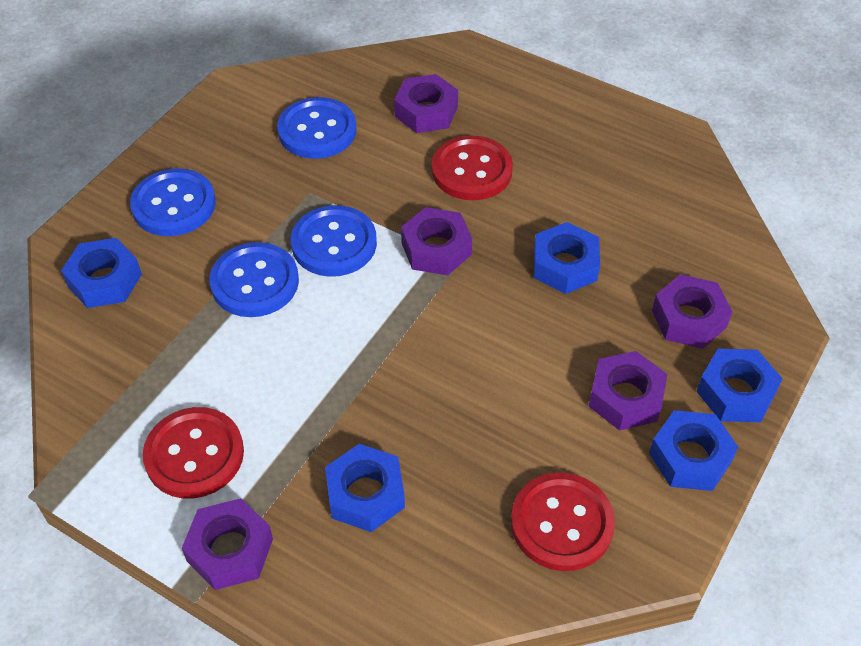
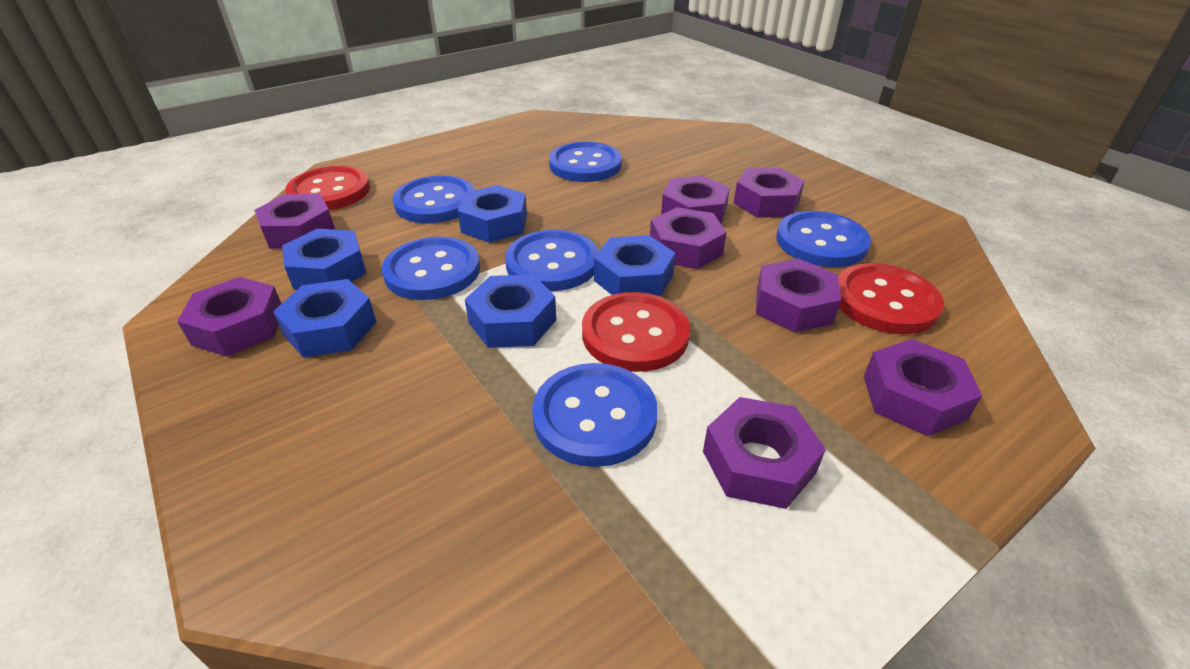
blue button: [130,168,216,236] [209,242,299,317] [277,97,356,159] [291,205,377,277] = 4 -> [382,237,480,300] [393,176,475,223] [505,230,598,291] [532,363,658,467] [549,142,622,182] [776,211,871,267] = 6
purple nut: [182,498,273,590] [394,74,458,133] [401,207,472,275] [589,351,667,431] [652,274,732,349] = 5 -> [177,277,282,357] [254,194,335,249] [650,207,727,269] [661,176,730,224] [703,397,826,509] [734,168,805,218] [756,258,841,333] [864,339,982,436] = 8

